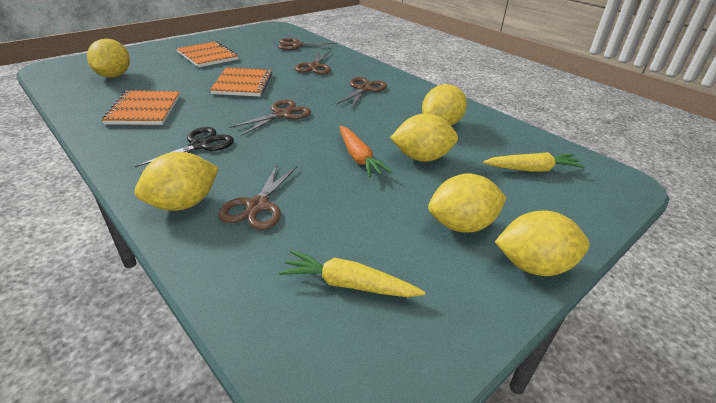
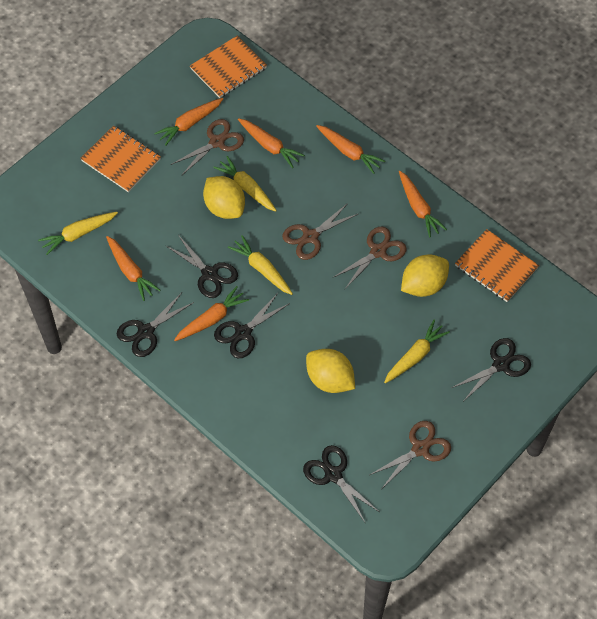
black scissors: [135,127,234,167] = 1 -> [117,291,194,357] [165,235,238,298] [214,293,290,358] [303,445,379,524] [452,338,531,400] = 5
brown scissors: [218,163,298,230] [229,99,311,136] [278,38,338,50] [295,51,331,74] [336,77,387,109] = 5 -> [171,119,244,176] [282,203,358,260] [334,227,407,289] [370,421,451,488] = 4
orange carrot: [339,126,392,177] = 1 -> [106,236,161,301] [154,98,223,146] [174,286,249,341] [238,118,305,168] [316,125,385,174] [399,171,447,237] = 6
yellow carrot: [279,250,425,297] [483,152,585,172] = 2 -> [38,212,118,255] [213,156,277,212] [228,235,293,295] [384,320,450,383] = 4
yellow lemon: [87,39,130,78] [135,152,219,211] [390,114,458,162] [422,84,467,126] [428,173,506,232] [495,210,590,276] = 6 -> [203,176,245,219] [306,349,355,393] [401,254,449,297] = 3

